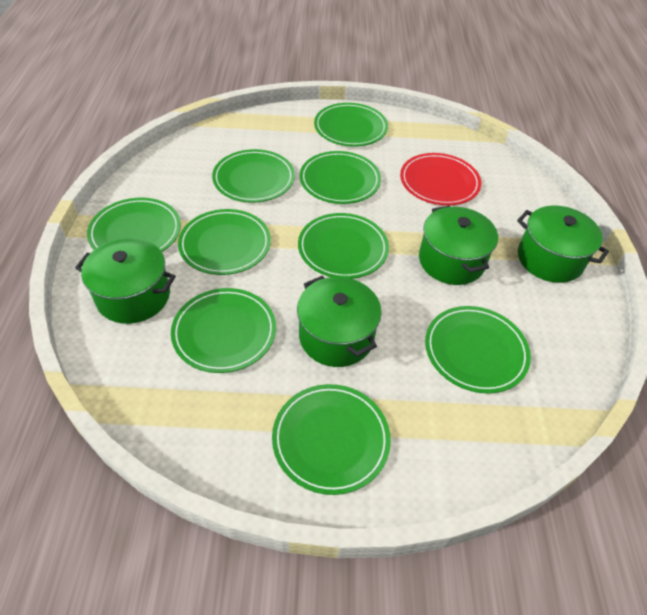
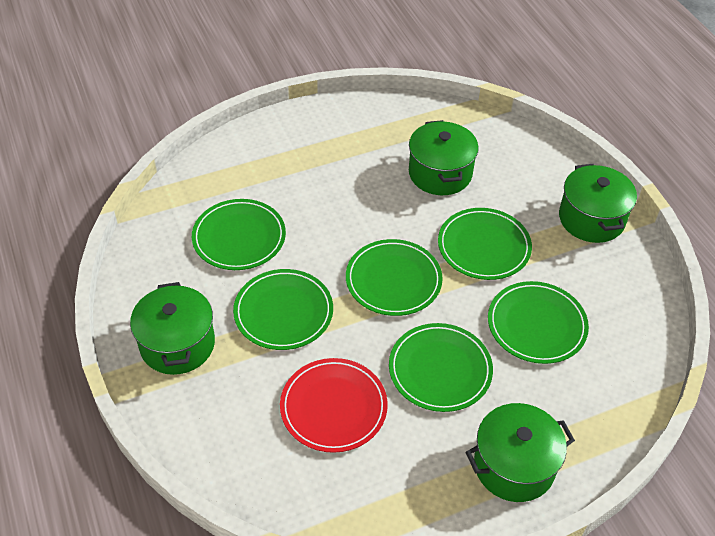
green plate: [87,198,181,252] [171,288,276,373] [178,209,271,275] [212,149,295,203] [272,384,391,495] [298,213,389,279] [300,151,381,204] [314,103,388,147] [425,306,531,394] = 9 -> [192,199,286,270] [233,269,333,350] [346,239,442,316] [389,323,493,412] [438,208,532,280] [488,281,589,364] = 6

